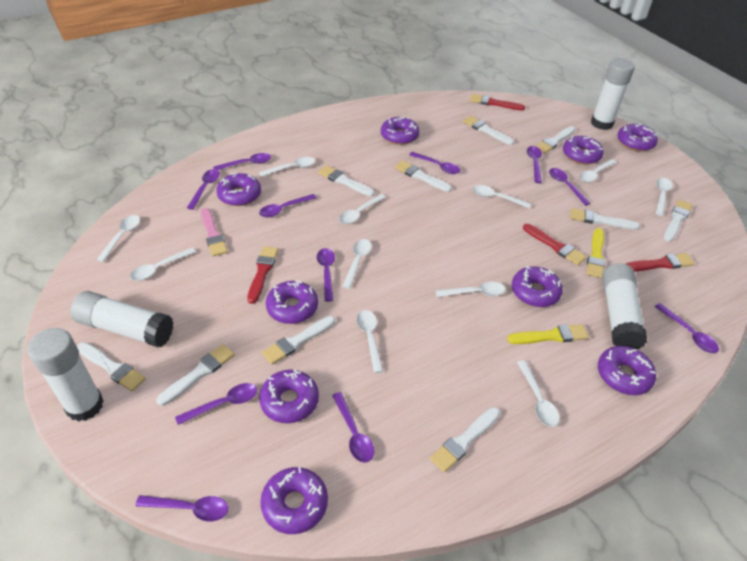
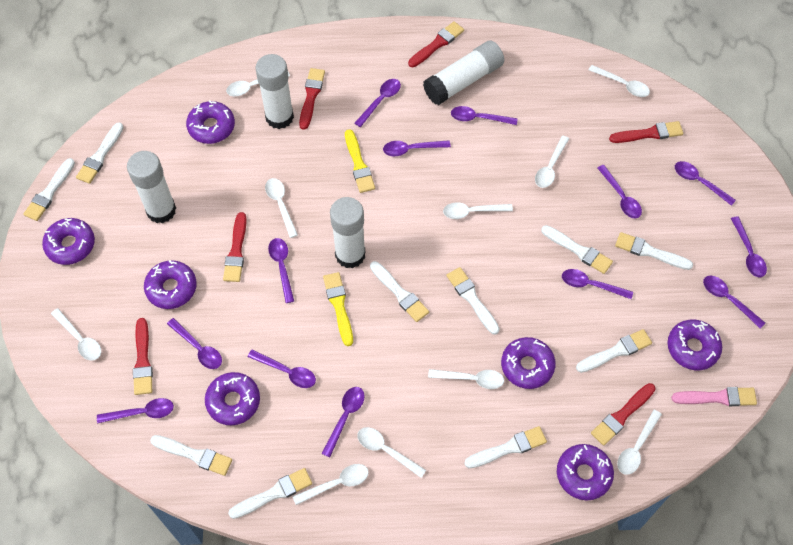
purple donut: [216,173,261,206] [259,370,319,423] [260,467,328,534] [266,280,318,324] [381,117,419,145] [512,266,563,307] [563,136,604,165] [598,346,656,395] [617,124,658,151] = 9 -> [42,218,95,265] [144,260,197,309] [186,100,235,144] [205,372,260,425] [501,337,556,389] [557,444,614,501] [668,320,722,370] = 7
purple spoon: [135,495,228,522] [175,383,257,425] [187,169,220,210] [213,153,271,170] [259,194,317,217] [317,248,335,301] [332,392,374,463] [409,152,460,174] [527,146,542,183] [549,168,591,206] [655,303,719,353] = 11 -> [97,398,174,424] [167,318,222,369] [248,349,316,388] [268,238,294,303] [322,387,365,457] [355,79,401,127] [383,140,451,156] [451,106,517,125] [562,269,633,299] [598,165,642,219] [675,161,736,206] [703,275,765,329] [731,216,767,277] = 13
red brush: [247,246,278,304] [470,94,525,110] [523,224,587,266] [626,253,695,271] = 4 -> [133,318,153,395] [223,212,247,282] [299,68,325,130] [408,21,464,67] [591,383,656,446] [609,121,683,143] = 6
white spoon: [96,215,140,262] [130,248,196,281] [259,157,315,177] [339,194,386,224] [342,239,372,289] [356,310,383,373] [435,282,505,297] [472,185,531,208] [517,360,559,427] [579,159,617,183] [656,178,673,216] = 11 -> [51,308,101,361] [226,72,290,96] [265,178,298,238] [293,464,369,505] [357,427,426,478] [428,369,504,389] [443,203,513,219] [535,136,569,188] [589,65,650,97] [617,410,662,475] = 10

